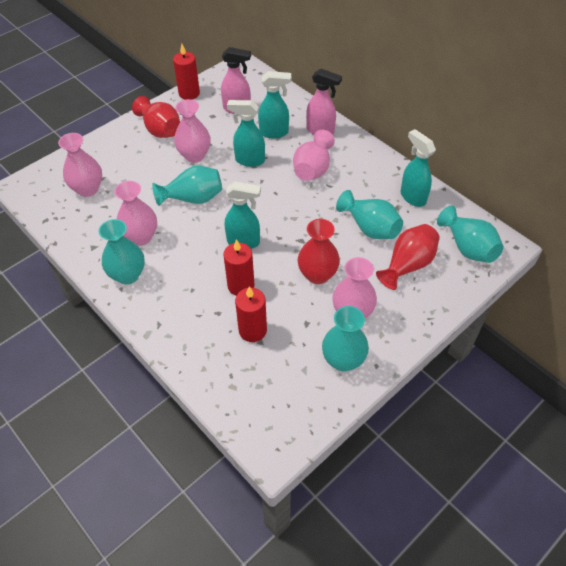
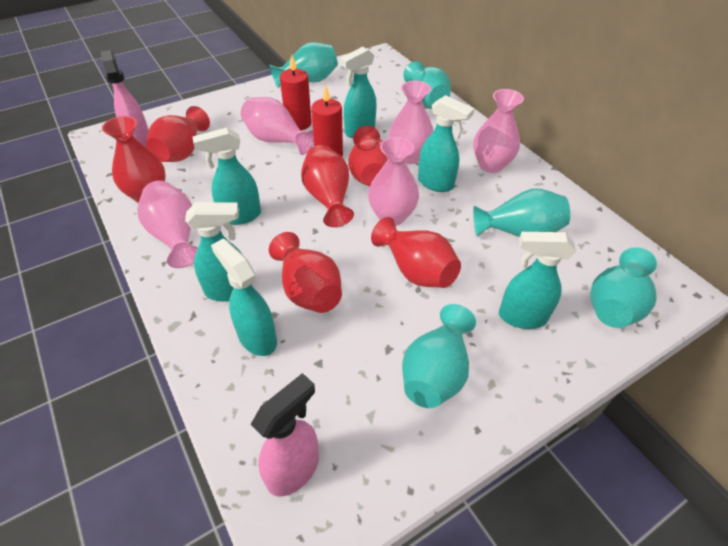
red candle: [173,44,200,100] [224,239,254,296] [235,286,267,342] = 3 -> [280,55,312,130] [311,85,343,157] = 2
red vase: [132,96,180,138] [298,219,340,284] [376,224,440,290] = 3 -> [102,116,166,203] [146,106,210,162] [269,232,342,313] [301,145,354,227] [348,126,388,187] [371,217,461,288] = 6
turquoise spray bottle: [225,181,261,249] [227,100,265,167] [258,71,291,138] [401,129,436,207] = 4 -> [185,202,244,302] [192,127,261,225] [211,239,277,356] [340,46,376,138] [418,95,474,192] [499,232,576,329] = 6

